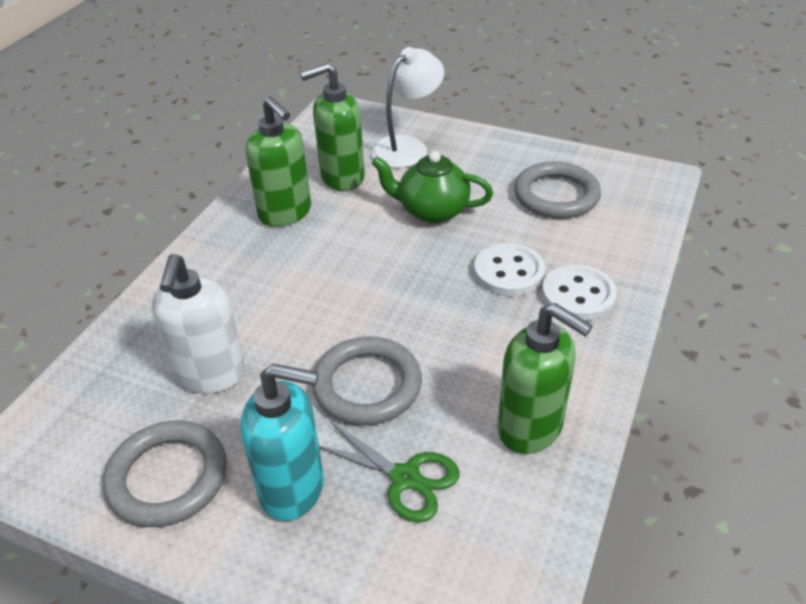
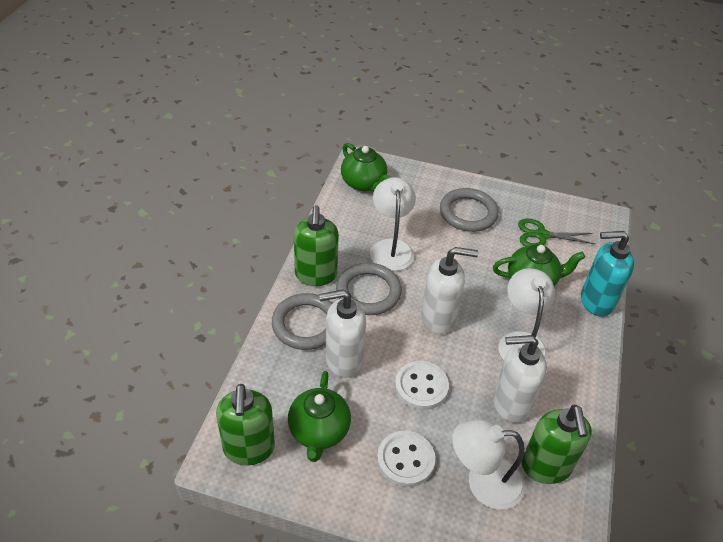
green teapot: [372,151,493,223] = 1 -> [288,371,351,462] [341,143,391,192] [493,244,585,286] = 3
white lamp: [371,47,444,168] = 1 -> [370,177,416,271] [452,420,525,510] [498,268,555,361] = 3
white soap dispenser: [152,254,245,394] = 1 -> [319,289,366,378] [421,247,478,334] [493,335,547,423] = 3

